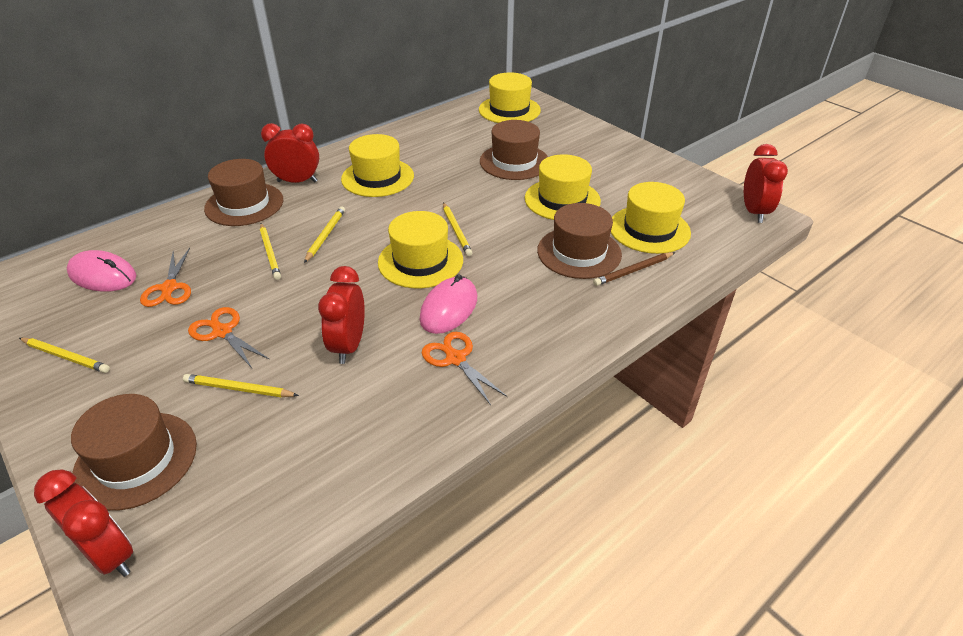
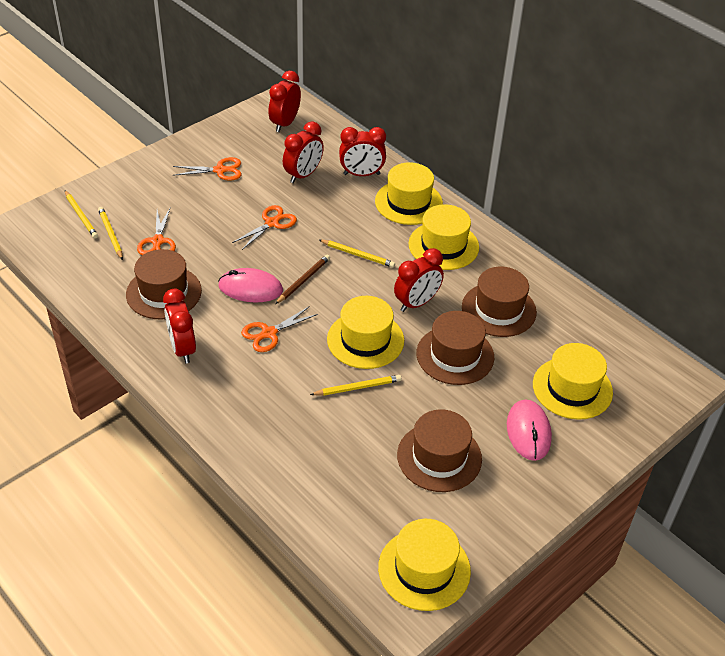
orange scissors: [140,248,191,307] [188,307,270,368] [422,332,507,405] = 3 -> [137,207,176,255] [173,157,241,181] [232,205,297,250] [241,306,318,352] = 4
red clock: [34,470,133,577] [261,123,319,183] [318,266,365,364] [744,144,788,223] = 4 -> [163,289,196,363] [268,71,301,132] [283,121,324,183] [339,127,386,176] [394,248,444,312] = 5
yellow pencil: [19,338,110,373] [183,374,299,398] [260,223,281,280] [304,206,345,263] [443,202,472,256] = 5 -> [65,191,98,239] [98,207,123,260] [310,375,402,396] [319,240,395,268] = 4

